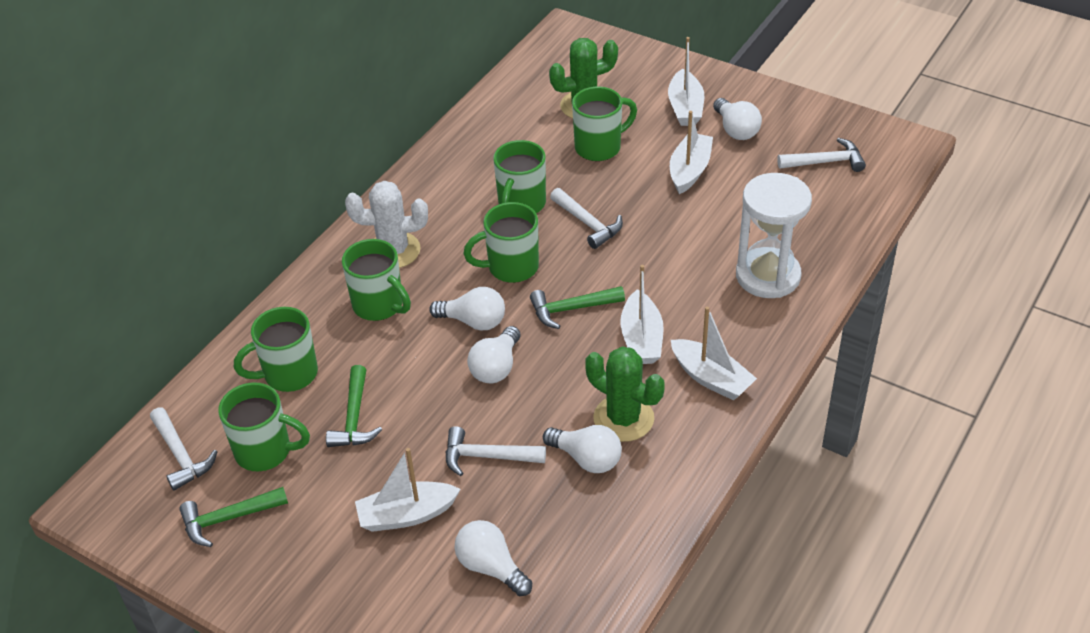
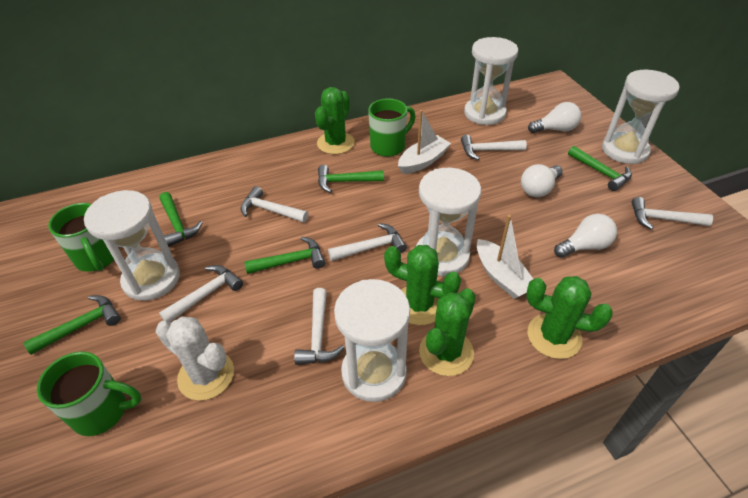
green cactus: [549,38,618,118] [585,346,665,442] = 2 -> [315,87,355,154] [384,245,461,325] [419,288,476,376] [526,276,613,359] = 4
green hammer: [179,487,288,547] [326,365,382,447] [530,286,625,329] = 3 -> [24,295,121,355] [159,192,203,247] [244,236,325,274] [318,165,384,193] [568,146,632,191] = 5
green mug: [218,382,310,471] [234,307,318,392] [342,239,411,321] [463,202,539,283] [493,140,546,213] [572,87,637,161] = 6 -> [37,351,141,436] [48,203,114,272] [368,99,416,157] = 3
white boat: [355,448,461,532] [620,265,664,364] [668,37,704,126] [670,111,713,194] [671,306,757,401] = 5 -> [398,110,451,174] [477,215,533,299] = 2
white hammer: [150,407,217,491] [445,426,546,476] [550,188,623,249] [777,138,866,172] = 4 -> [159,265,243,322] [240,186,308,223] [294,288,344,365] [328,223,407,261] [461,135,527,160] [631,197,713,230] = 6
white hourglass: [736,173,812,298] = 1 -> [84,190,180,301] [334,279,410,402] [416,168,481,276] [464,37,518,125] [602,70,680,164] = 5
white light bulb: [429,287,505,331] [455,520,532,596] [467,326,520,383] [543,425,622,473] [713,98,762,140] = 5 -> [521,164,563,197] [528,102,581,133] [554,214,617,258] = 3

